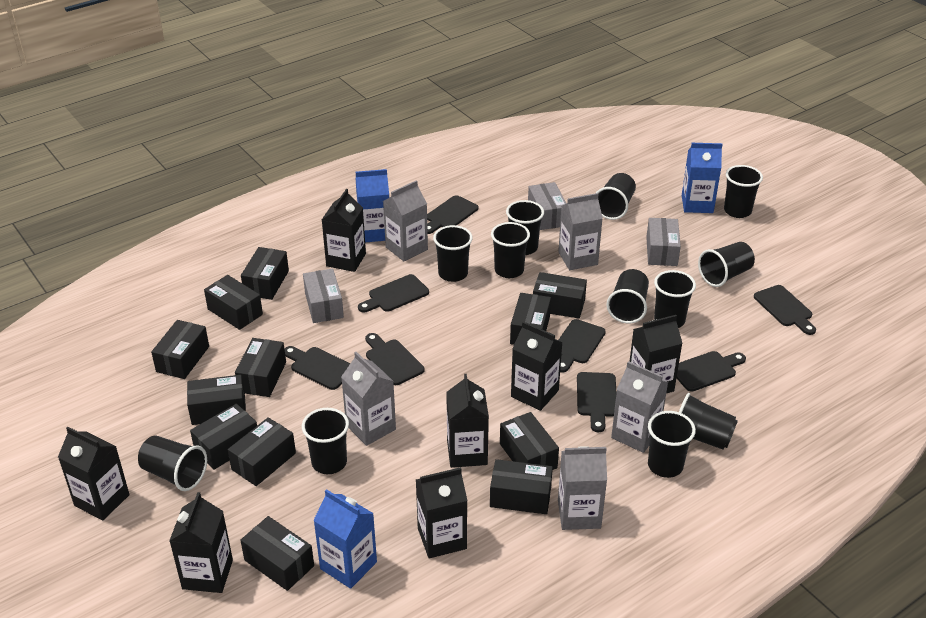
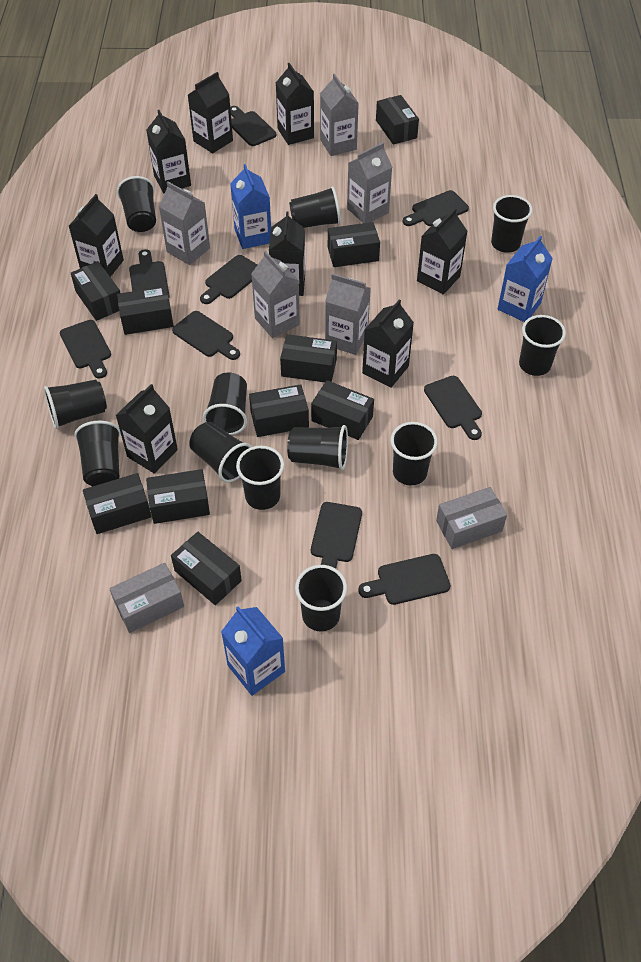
black box: [151,320,209,379] [187,375,246,425] [190,403,257,470] [204,275,263,330] [228,417,296,486] [235,338,286,397] [240,516,314,591] [241,247,289,300] [490,459,553,514] [500,412,559,470] [510,293,551,345] [533,272,587,319] = 12 -> [71,261,120,321] [83,473,152,534] [117,286,174,335] [146,469,210,524] [171,532,242,605] [249,384,309,437] [280,334,337,382] [311,380,374,440] [328,222,380,267] [376,95,419,145] = 10
black carton: [58,427,130,521] [169,492,233,593] [322,189,366,272] [416,467,468,558] [446,374,489,468] [511,321,563,411] [629,315,682,393] = 7 -> [69,194,124,277] [115,384,178,474] [147,110,191,193] [188,72,233,154] [269,211,305,296] [276,63,314,145] [362,299,414,388] [417,208,468,294] = 8
black cutting board: [284,346,350,390] [358,274,429,313] [365,333,424,385] [427,195,478,234] [558,319,606,373] [577,372,617,432] [677,351,746,392] [754,285,816,335] = 8 -> [60,320,111,379] [129,249,170,297] [172,311,240,360] [200,255,258,304] [230,106,276,146] [311,502,362,569] [358,554,451,605] [403,190,469,226] [424,376,482,440] = 9
grey box: [303,268,344,323] [528,182,567,230] [646,218,681,266] = 3 -> [109,563,184,633] [436,487,507,549] = 2

